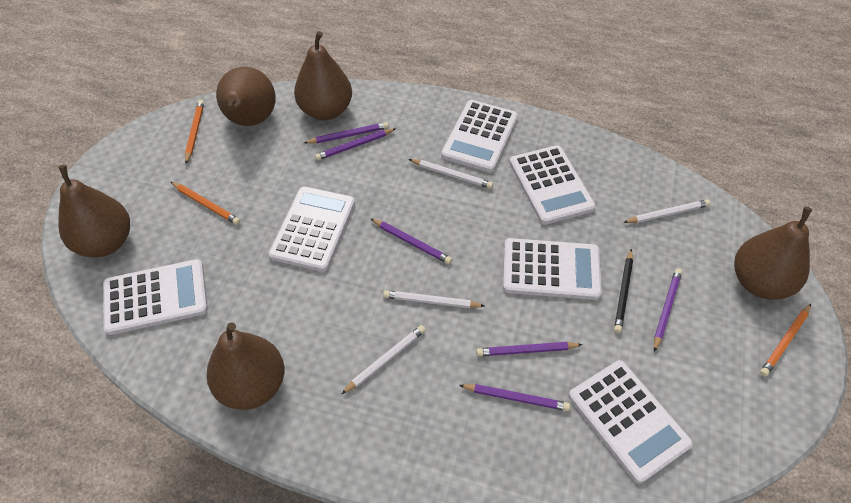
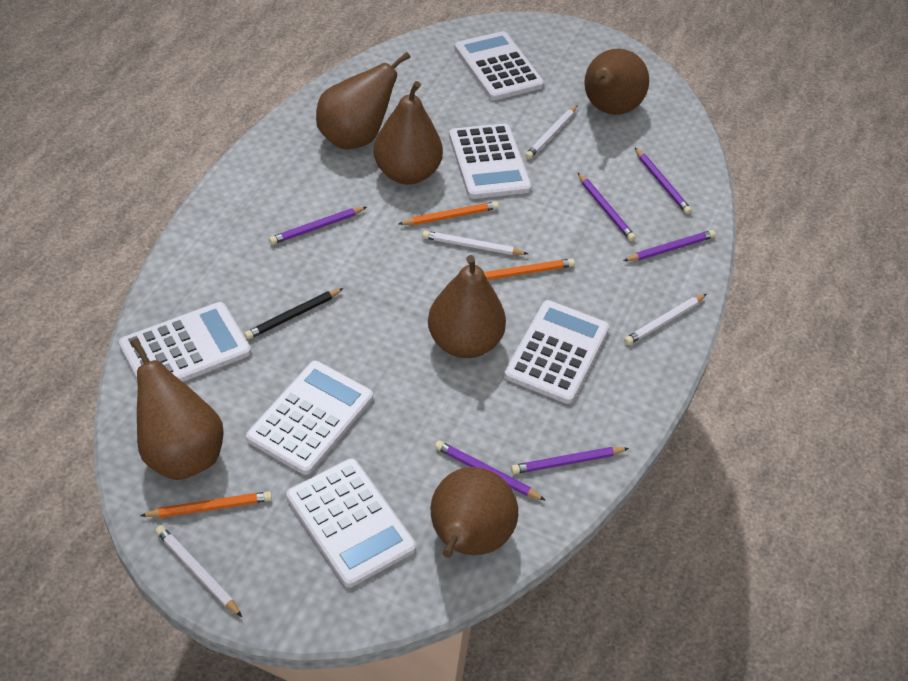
brown pear: [58,165,130,258] [206,322,285,410] [216,67,276,126] [294,31,352,120] [734,207,812,300] = 5 -> [130,338,224,480] [316,52,411,149] [374,81,443,184] [428,255,506,358] [431,467,518,558] [584,49,649,115] = 6

